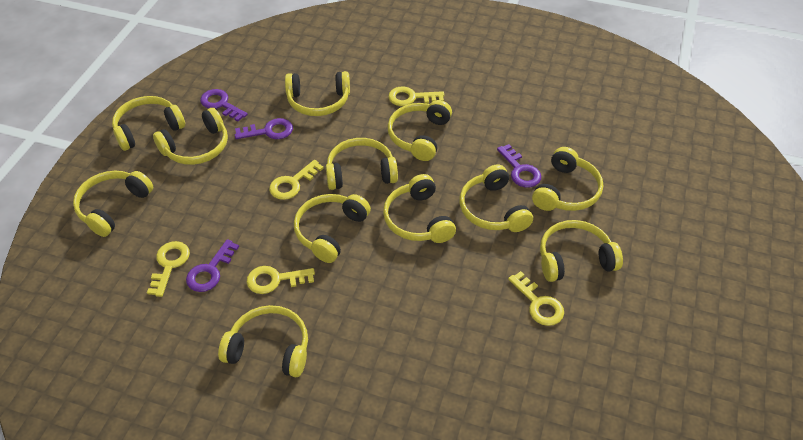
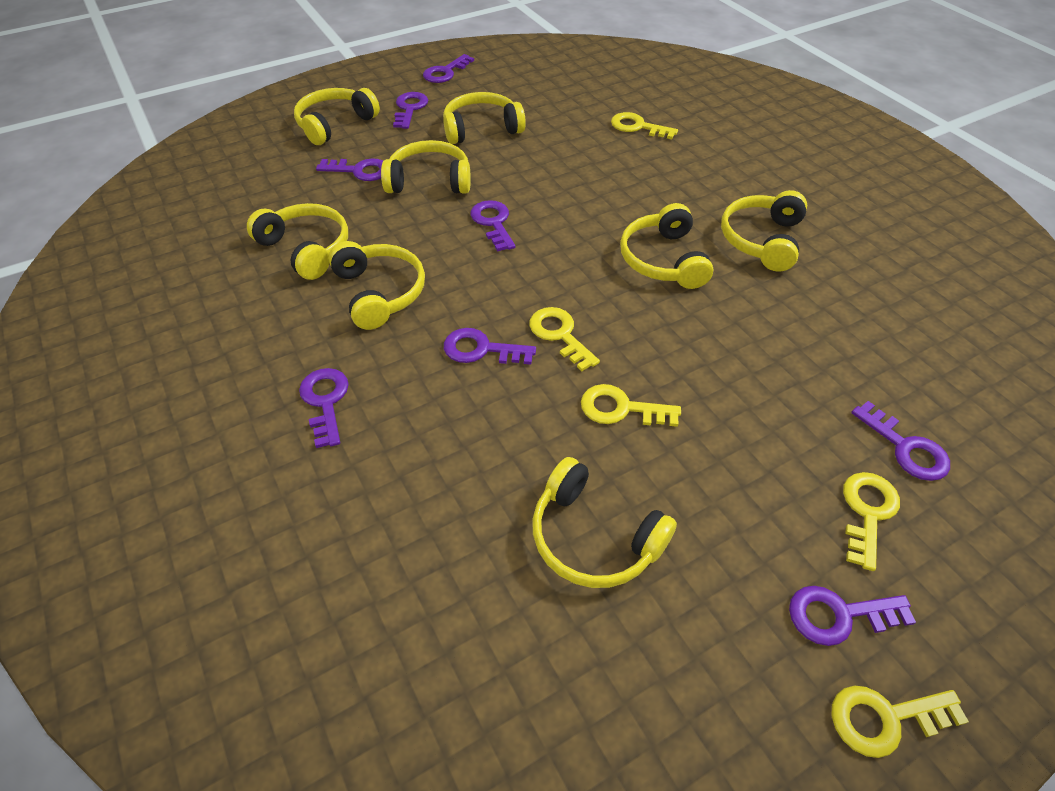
purple key: [186,239,239,292] [200,89,248,121] [235,118,293,139] [497,144,541,188] = 4 -> [299,368,349,448] [316,158,383,181] [393,92,428,129] [423,54,474,83] [444,328,536,365] [471,200,516,252] [789,586,916,646] [851,401,950,481] = 8
yellow headphones: [73,171,153,237] [112,96,185,151] [153,108,228,165] [218,305,308,377] [285,71,350,116] [294,194,371,263] [326,138,398,190] [383,174,456,243] [387,100,452,161] [459,164,533,232] [532,147,603,211] [540,220,623,282] = 12 -> [247,203,348,280] [294,88,380,145] [328,241,425,330] [381,140,471,194] [443,92,526,144] [532,457,677,588] [620,203,713,289] [721,190,807,272] = 8

